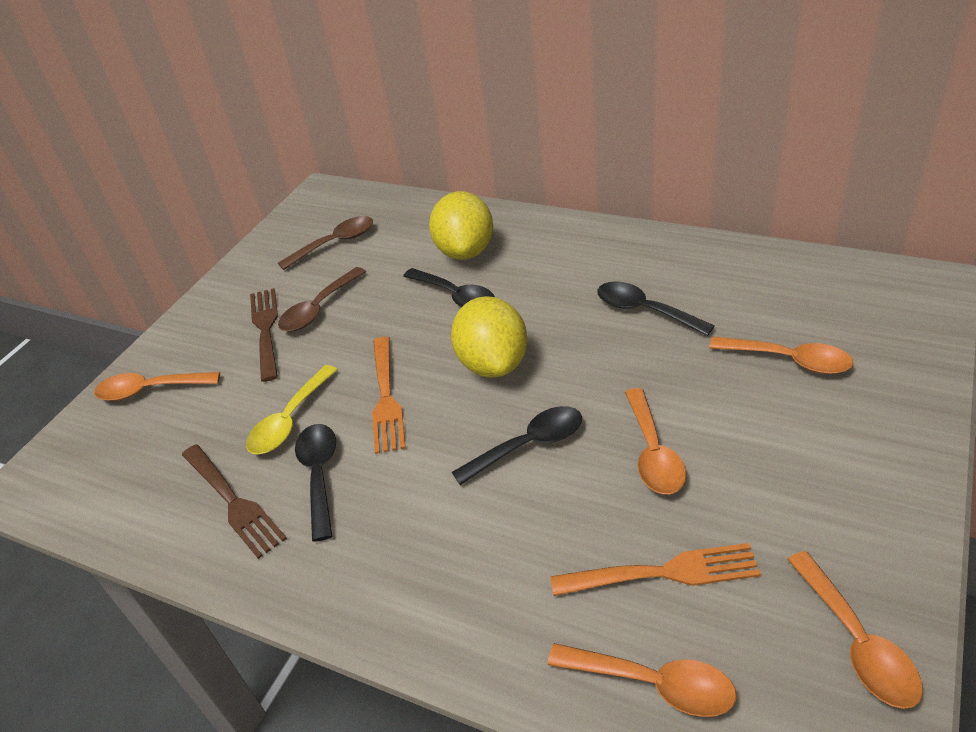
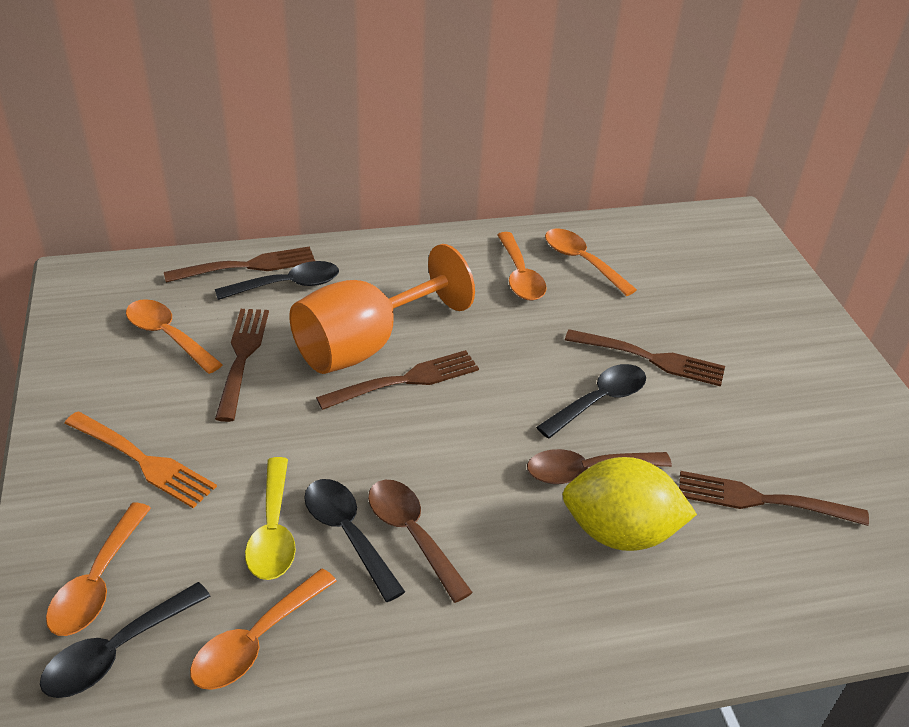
brown fork: [182,444,287,559] [250,288,278,382] = 2 -> [164,246,315,283] [215,309,269,422] [316,350,479,410] [565,329,725,387] [679,471,869,526] = 5
orange fork: [372,337,406,454] [550,543,761,596] = 2 -> [65,412,217,508] = 1
orange goblet: none = 0 -> [289,244,475,374] = 1
yellow lemon: [429,191,493,260] [451,296,528,378] = 2 -> [562,457,697,551] = 1

